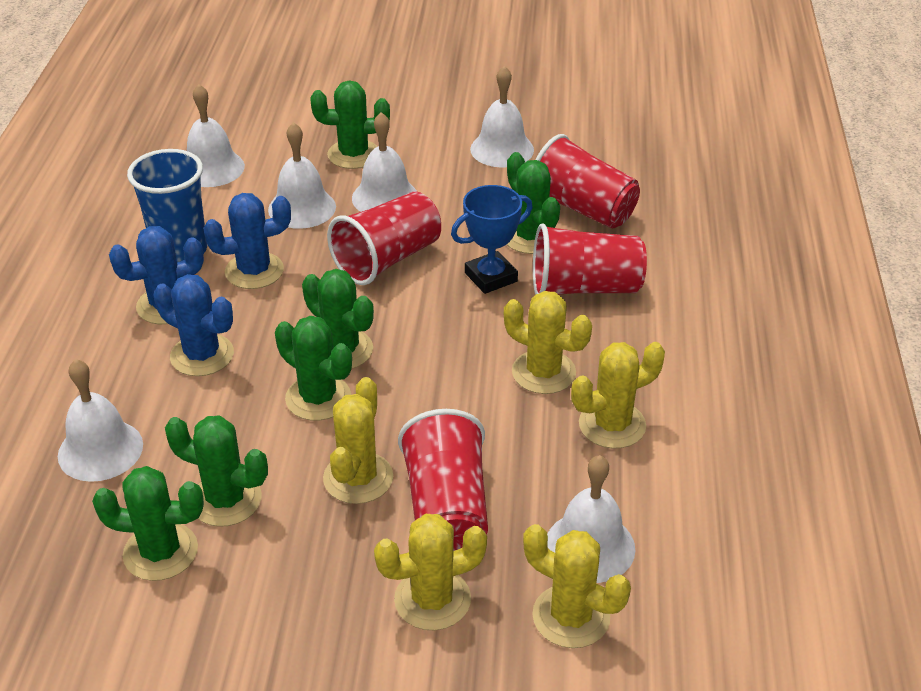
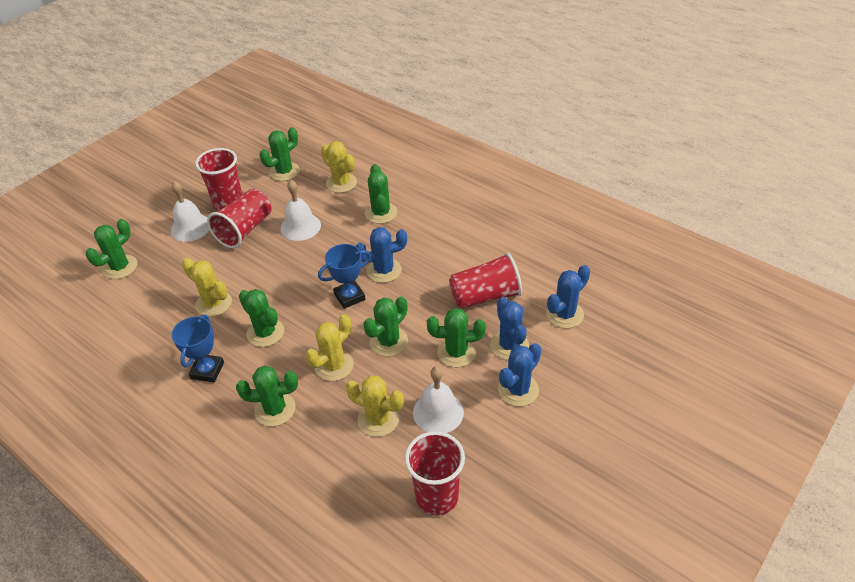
blue cactus: [109,226,204,324] [154,274,234,376] [203,193,291,289] = 3 -> [356,227,407,283] [490,297,529,360] [498,343,541,406] [546,265,590,328] = 4
blue cup: [127,149,207,262] = 1 -> none = 0
blue trophy: [451,185,533,294] = 1 -> [171,314,224,382] [318,244,371,309] = 2
green cactus: [92,466,204,581] [165,416,268,527] [275,316,352,421] [302,269,374,369] [310,80,390,169] [506,152,560,254] = 6 -> [86,219,137,279] [236,366,298,426] [239,289,284,347] [260,127,300,181] [363,296,408,356] [365,164,397,224] [427,308,486,367] = 7
white bell: [58,359,143,482] [187,84,245,187] [268,122,336,229] [352,112,417,212] [470,66,534,168] [547,455,635,583] = 6 -> [171,181,209,242] [281,180,321,241] [413,366,464,433] = 3
yellow cactus: [323,377,393,504] [374,514,487,630] [504,291,592,394] [523,524,631,648] [571,342,665,448] = 5 -> [182,258,232,317] [305,314,354,381] [321,141,357,193] [346,376,404,437] = 4

